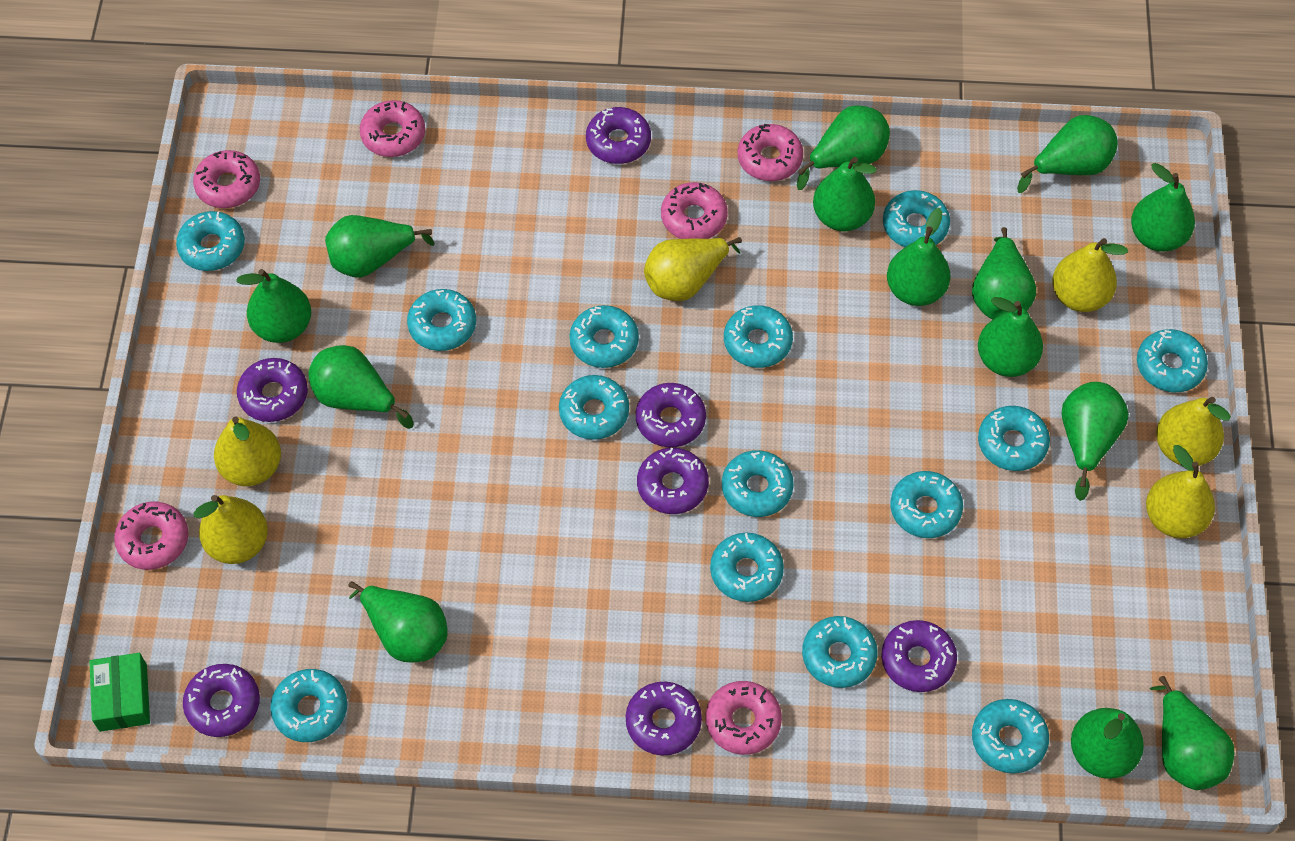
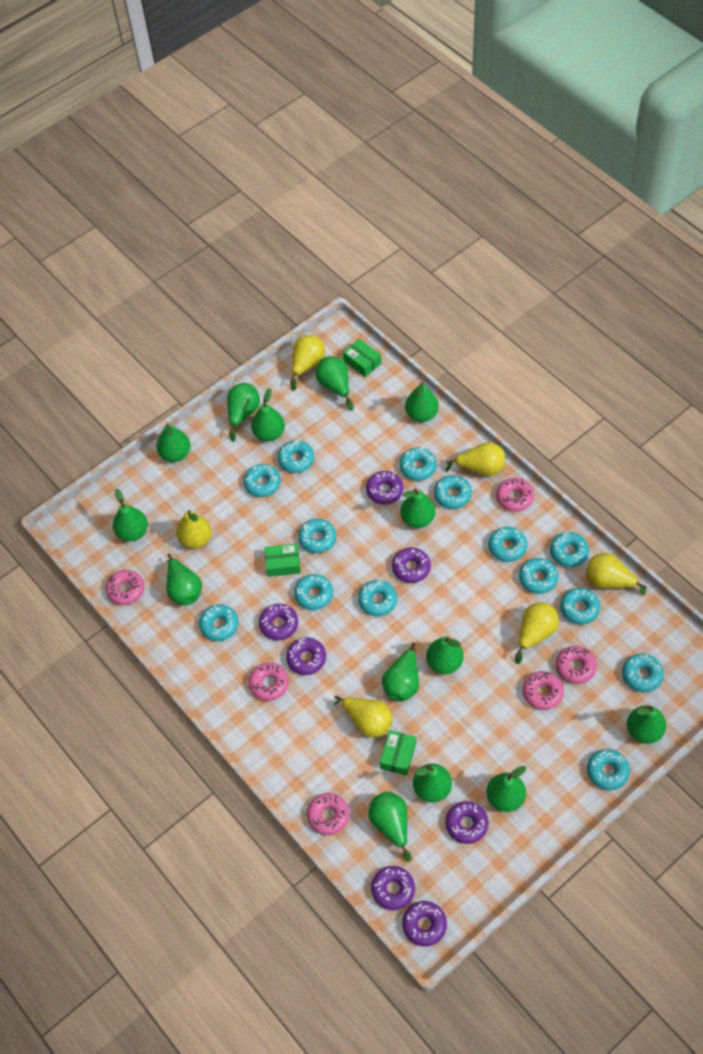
green box: [89,653,150,732] = 1 -> [265,544,301,577] [343,339,381,377] [380,730,416,776] = 3

